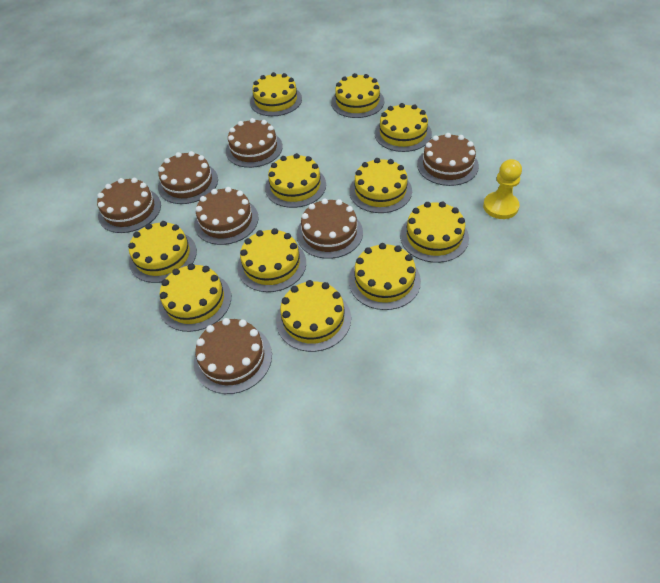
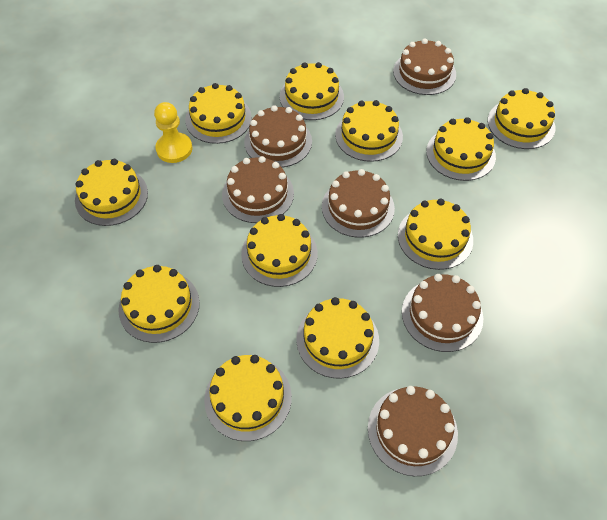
brown cake: [97,178,161,233] [158,151,218,204] [194,187,259,245] [194,318,272,394] [226,118,283,168] [297,198,363,259] [417,133,479,186] = 7 -> [222,156,294,223] [244,105,312,167] [322,169,395,238] [368,386,458,476] [393,38,456,95] [402,274,483,352] = 6

